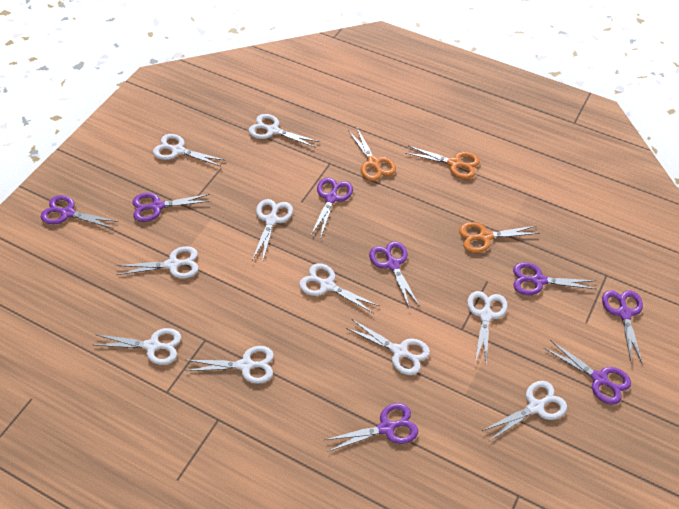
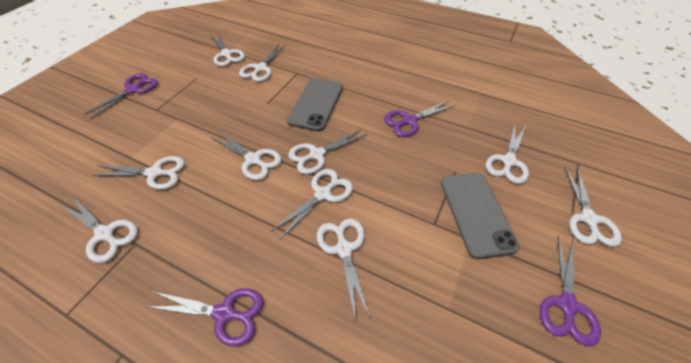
grey phone: none = 0 -> [287,78,343,131] [441,173,520,259] = 2
orange scissors: [348,128,396,181] [405,146,480,179] [459,222,540,253] = 3 -> none = 0
purple scissors: [41,195,118,229] [132,193,210,222] [311,178,353,237] [325,403,418,451] [369,241,420,309] [513,262,596,295] [544,340,631,405] [602,290,643,365] = 8 -> [84,73,158,119] [148,288,263,346] [384,100,455,137] [539,236,601,346] = 4

